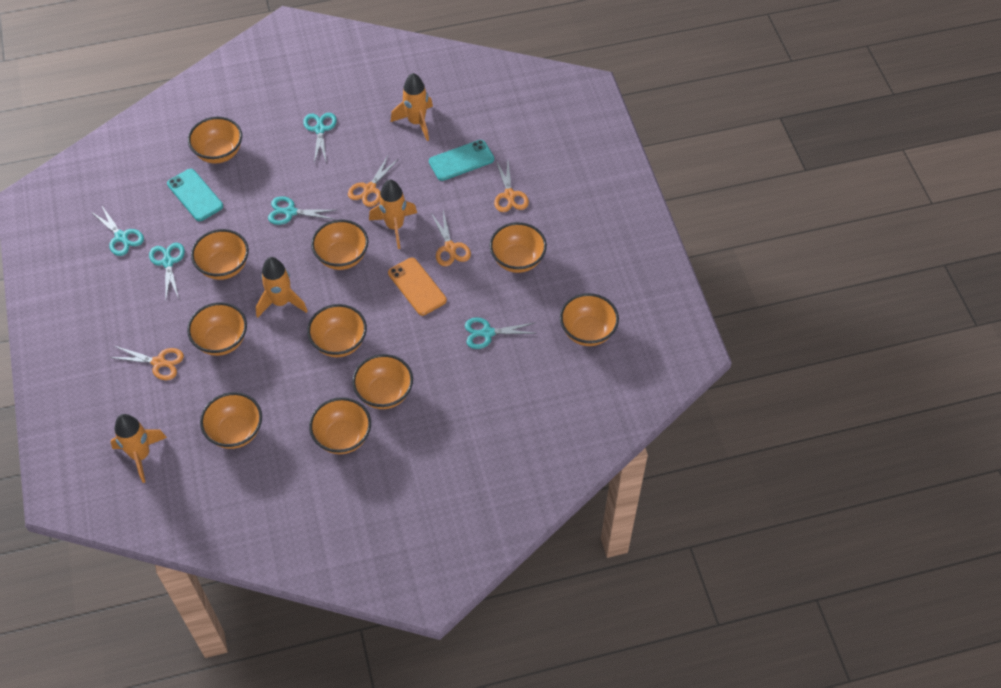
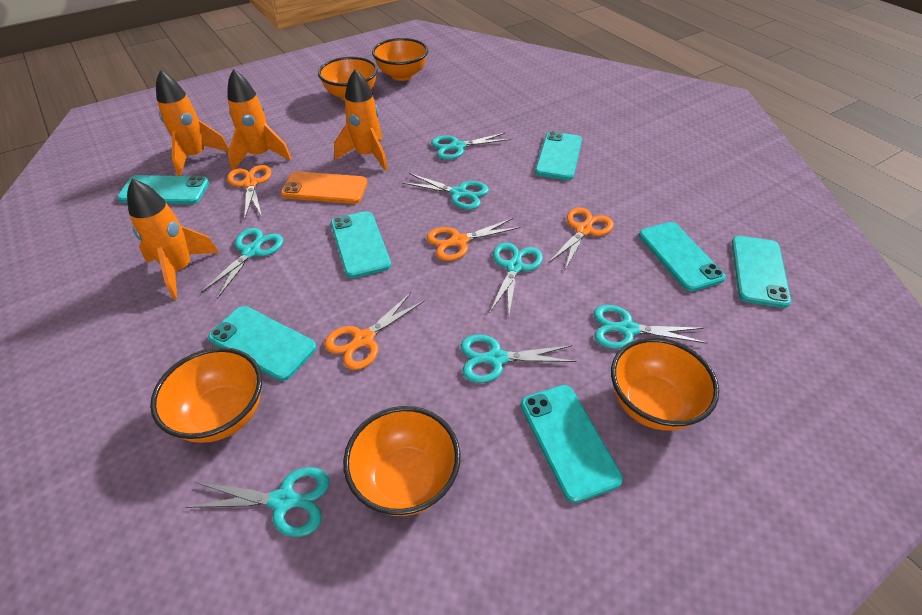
orange bowl: [187,302,247,356] [188,117,242,164] [191,229,249,280] [200,392,262,449] [307,304,367,357] [309,397,371,454] [311,220,368,270] [352,354,413,409] [489,222,547,273] [560,293,619,346] = 10 -> [150,347,262,443] [318,57,378,101] [343,406,461,516] [372,38,428,81] [611,338,719,431] = 5
turquoise phone: [167,169,223,221] [429,140,494,181] = 2 -> [117,175,209,204] [208,306,316,381] [331,211,391,278] [521,385,623,503] [535,131,582,180] [639,222,726,292] [731,236,791,308] = 7
turquoise scissors: [91,206,144,256] [149,243,185,299] [268,196,336,225] [303,113,337,164] [465,317,537,349] = 5 -> [186,467,330,537] [200,228,283,299] [403,173,489,210] [431,133,511,160] [461,334,577,383] [490,242,543,314] [594,305,707,349] = 7

